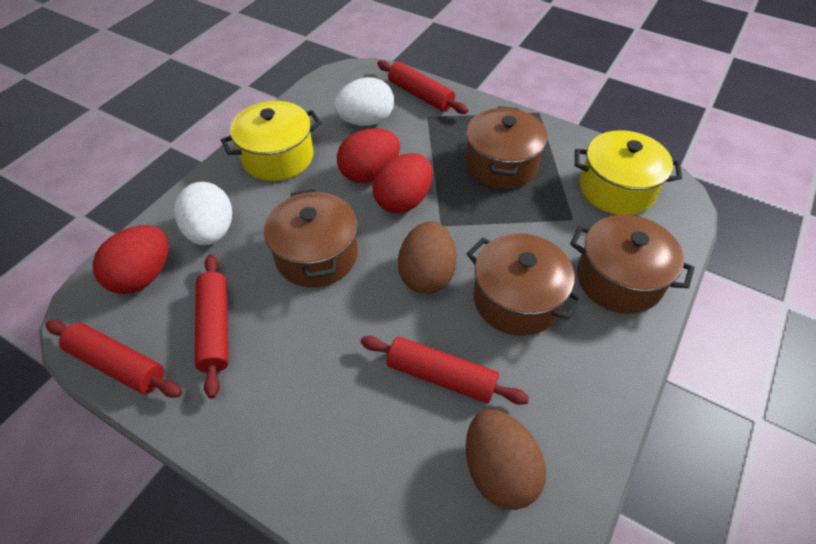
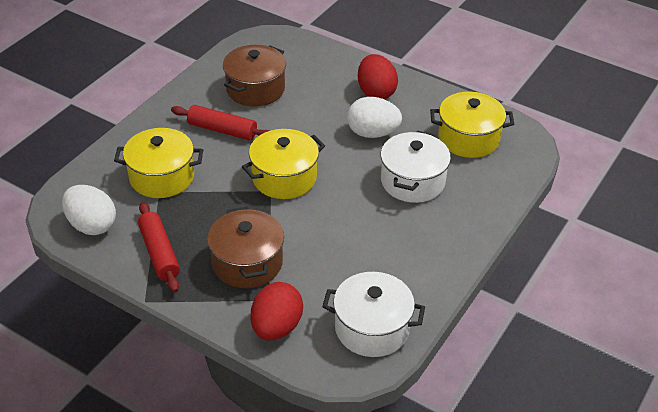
brown egg: [398,221,457,294] [466,409,546,510] = 2 -> none = 0
brown pot: [264,189,358,287] [466,106,548,189] [466,233,583,336] [570,215,695,314] = 4 -> [207,207,284,288] [223,45,286,107] = 2
red egg: [93,225,169,294] [337,128,400,183] [372,153,433,213] = 3 -> [251,282,303,340] [358,54,398,99] = 2
red rolling pin: [45,320,182,398] [195,254,229,399] [360,336,529,405] [377,60,468,114] = 4 -> [138,202,180,293] [171,105,269,140] = 2
white pot: none = 0 -> [322,272,425,357] [381,131,451,203] = 2
yellow pot: [221,101,322,181] [575,130,682,215] = 2 -> [114,128,203,198] [242,129,325,199] [430,92,514,158] = 3

